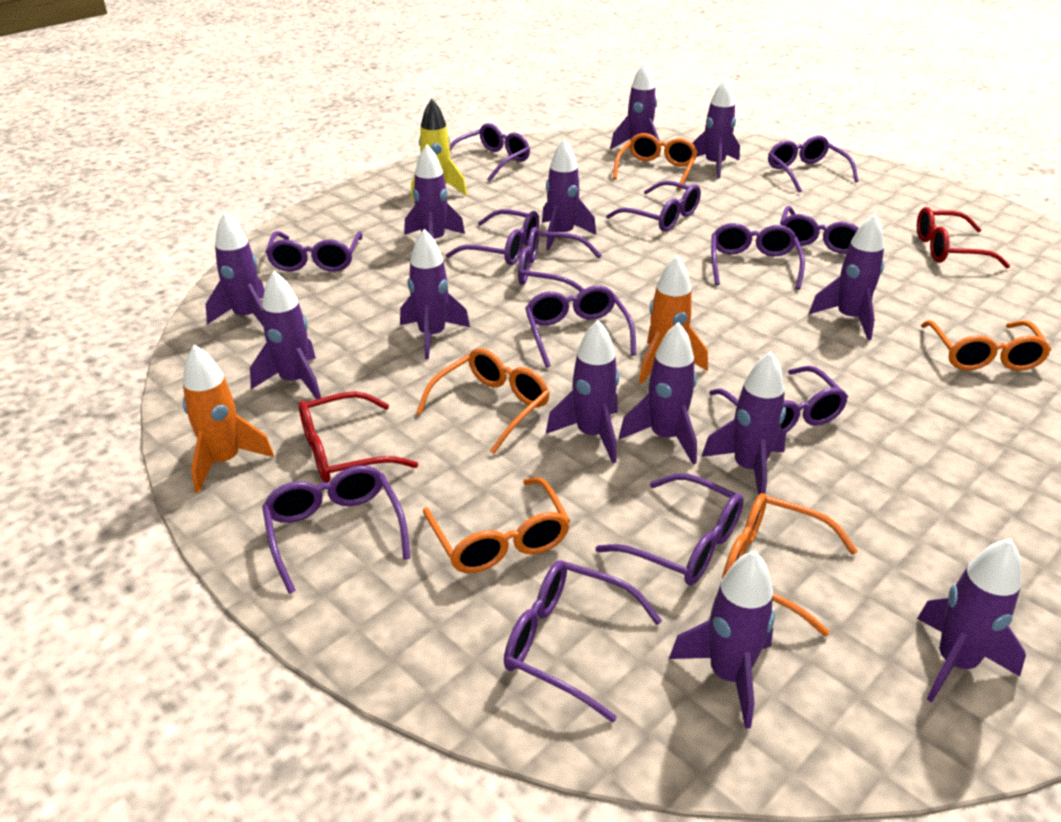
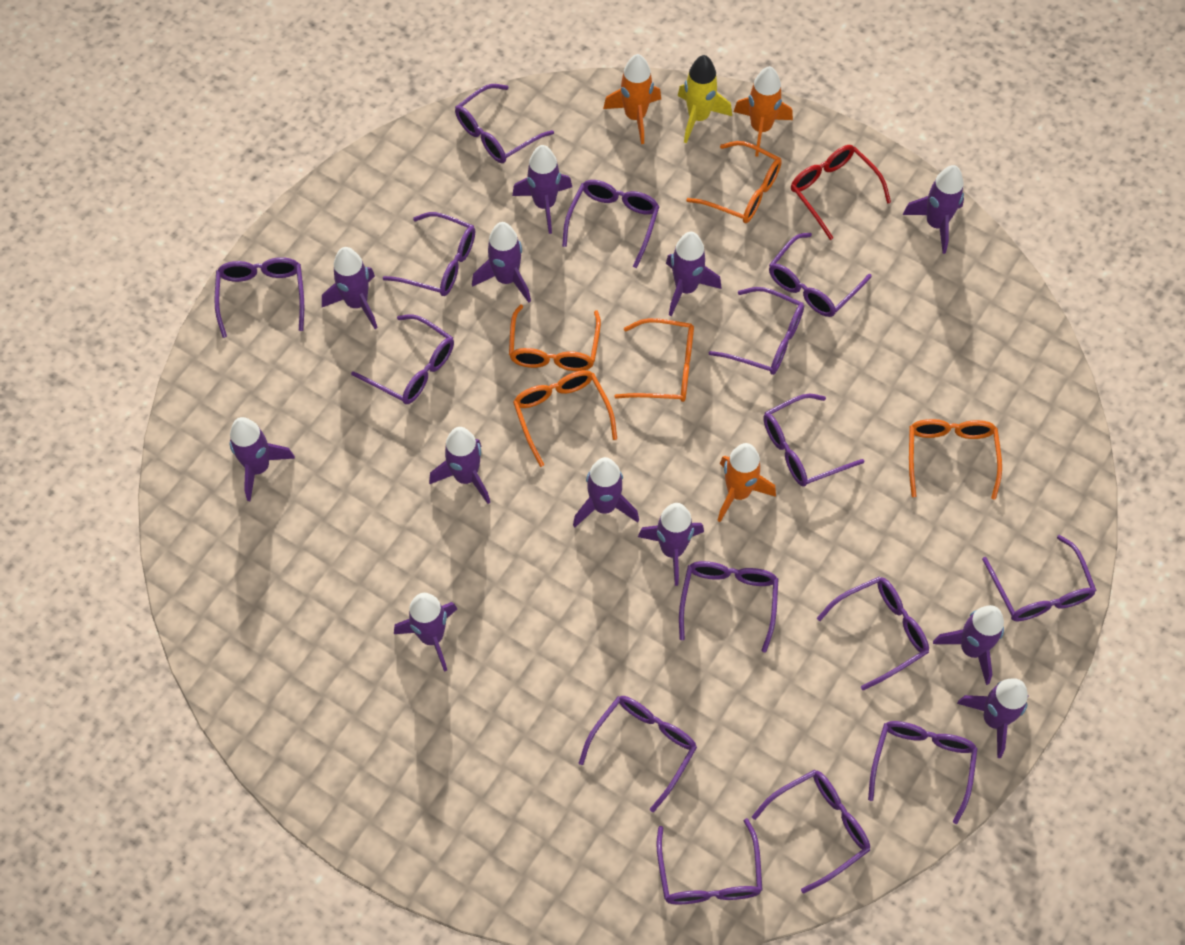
orange rocket: [183,345,274,493] [639,255,708,384] = 2 -> [603,54,661,144] [717,443,776,522] [734,66,793,157] = 3
purple glasses: [262,465,410,594] [266,231,362,272] [446,209,539,265] [450,123,530,181] [504,560,662,722] [518,227,602,292] [525,286,636,368] [595,473,744,585] [606,181,701,232] [709,366,848,433] [711,223,805,289] [768,136,859,192] [780,206,859,254] = 13 -> [215,257,304,338] [351,314,454,404] [383,212,475,296] [455,84,554,163] [562,180,660,268] [579,696,697,812] [656,818,762,904] [679,561,778,653] [709,287,804,375] [752,770,870,894] [763,394,864,487] [769,233,872,317] [817,577,929,690] [868,721,978,824] [982,535,1097,621] = 15
purple rocket: [206,212,264,327] [250,271,321,399] [400,229,470,359] [404,144,465,239] [542,138,596,250] [546,320,619,463] [610,62,660,157] [619,322,697,465] [669,550,775,729] [692,78,740,178] [701,351,786,495] [809,213,884,340] [917,538,1026,702] = 13 -> [230,417,295,502] [322,247,378,329] [394,593,457,672] [429,427,490,504] [472,222,531,303] [512,145,572,234] [573,457,639,527] [638,503,704,586] [666,232,722,316] [903,165,964,254] [933,605,1004,685] [957,678,1029,758] = 12
red glasses: [299,391,418,483] [917,207,1010,268] = 2 -> [791,145,891,240] = 1

